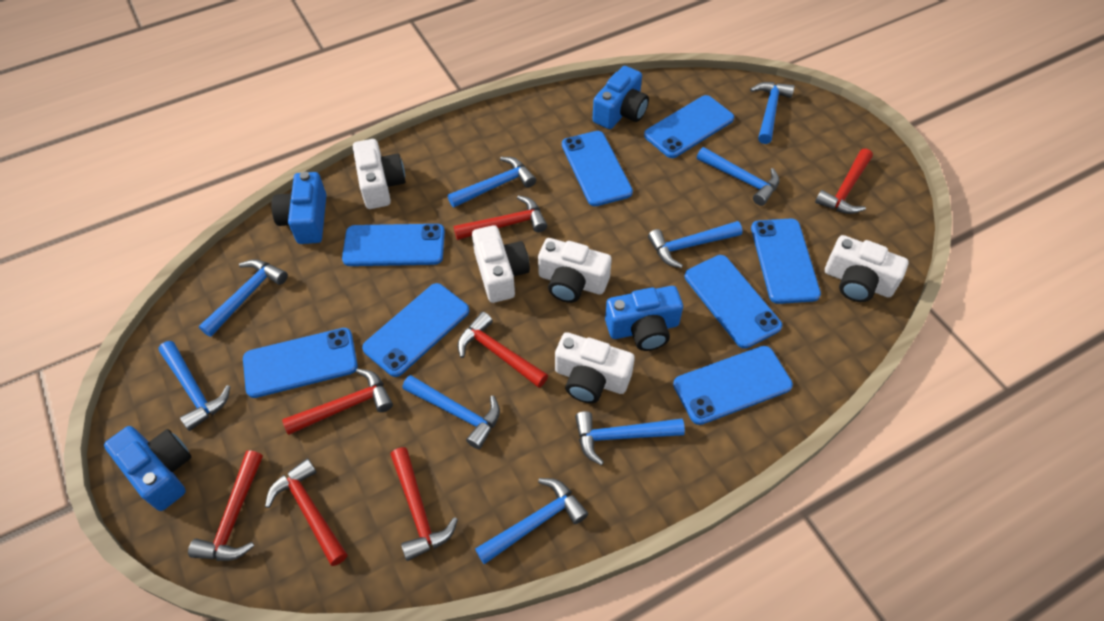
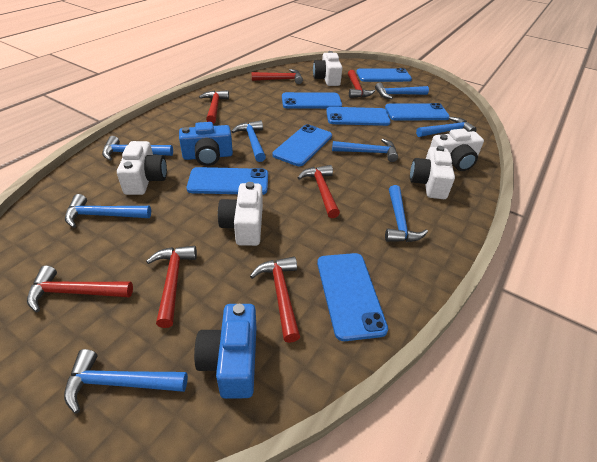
blue camera: [104,426,191,511] [271,172,327,244] [593,66,649,129] [605,286,683,351] = 4 -> [179,122,233,166] [194,304,256,399] = 2
blue hammer: [159,341,231,431] [199,259,288,337] [402,375,500,449] [448,157,536,208] [475,478,588,564] [575,411,685,465] [648,221,742,268] [697,147,779,206] [750,82,795,144] = 9 -> [64,349,188,414] [65,194,151,228] [102,136,173,161] [231,120,266,162] [332,139,398,162] [375,83,429,99] [385,185,428,242] [416,117,477,137] = 8
blue phone: [243,328,358,398] [342,224,445,266] [362,283,469,377] [562,131,633,206] [644,95,734,158] [673,346,793,425] [685,255,782,349] [751,218,821,304] = 8 -> [187,167,268,195] [273,124,332,166] [282,92,342,109] [317,253,388,341] [326,107,391,126] [356,68,412,82] [385,103,450,121] = 7

